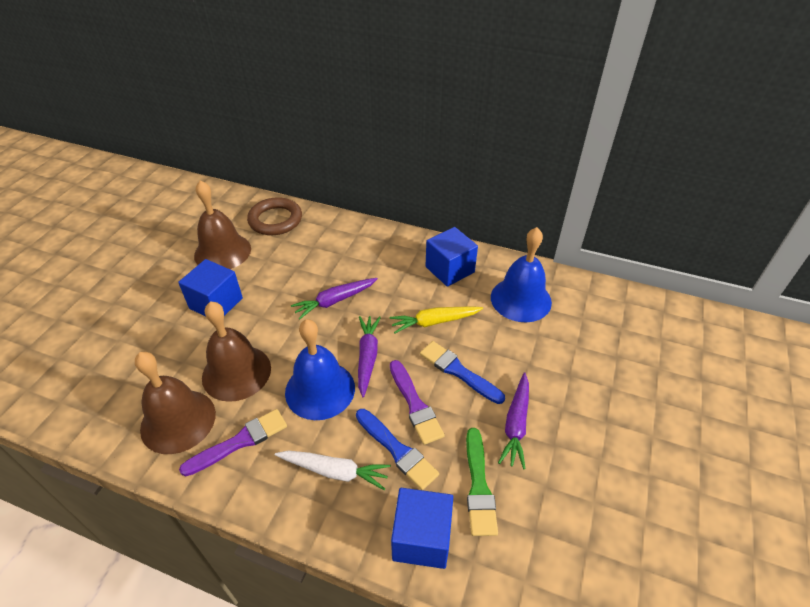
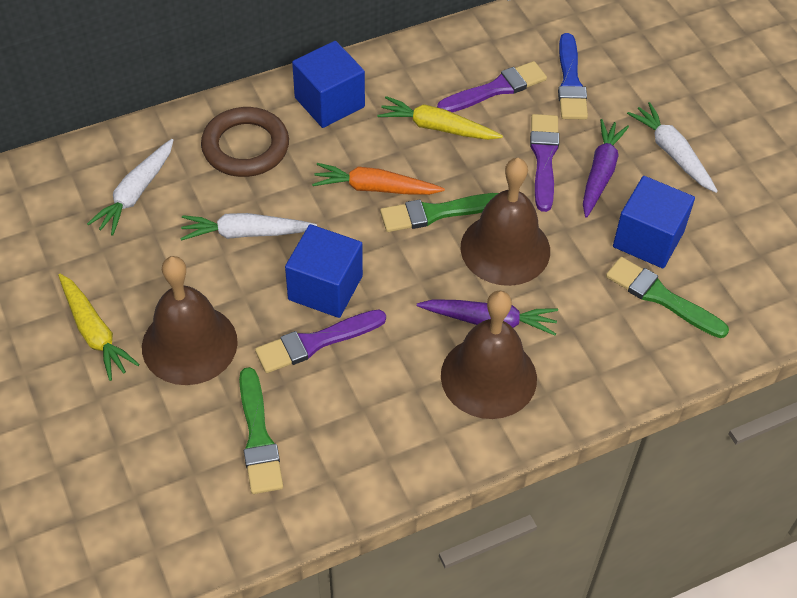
blue bell: [285,319,355,420] [491,227,552,322] = 2 -> none = 0
blue brush: [356,409,439,490] [420,341,505,404] = 2 -> [558,33,588,120] = 1
green brush: [466,428,498,536] = 1 -> [239,367,283,494] [380,193,499,232] [606,257,729,338] = 3
orange carrot: none = 0 -> [312,163,445,195] = 1
purple brush: [179,409,287,476] [390,360,445,445] = 2 -> [255,310,386,373] [437,61,547,112] [530,114,559,212] = 3
purple carrot: [291,278,378,319] [358,316,381,397] [498,372,529,469] = 3 -> [417,299,558,335] [583,119,629,218] = 2
white carrot: [275,451,391,490] = 1 -> [87,139,173,236] [180,213,317,241] [627,102,718,193] = 3
yellow carrot: [389,306,483,333] = 1 -> [58,274,140,381] [377,96,503,140] = 2

